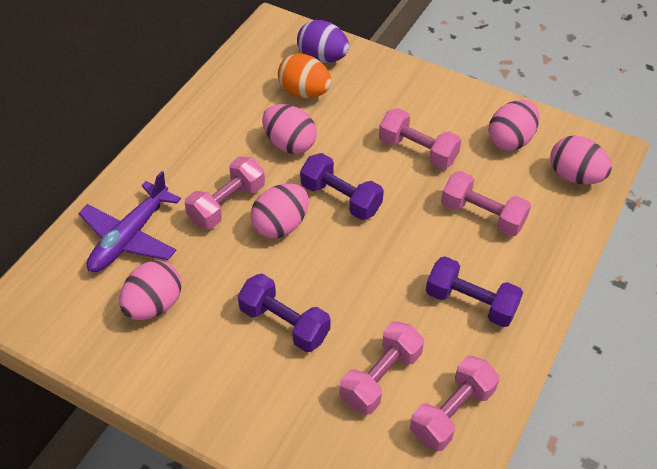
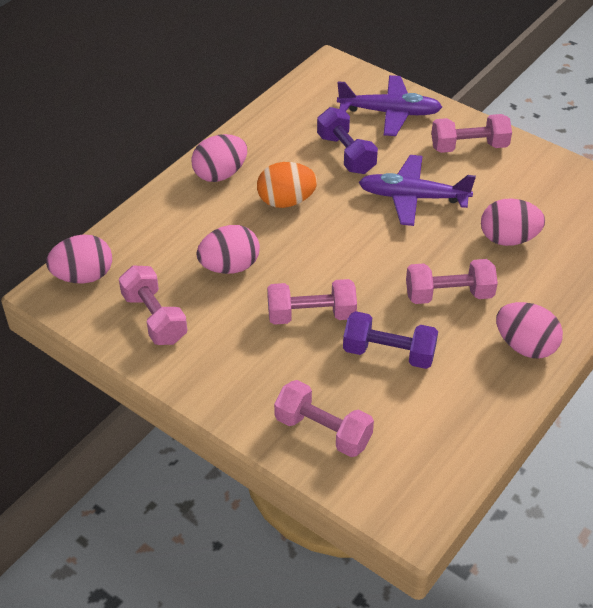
purple dumbbell: [238,274,331,352] [300,153,384,220] [426,256,523,327] = 3 -> [317,107,378,174] [343,311,438,369] = 2
purple egg: [297,20,349,63] = 1 -> none = 0
purple plane: [78,171,181,272] = 1 -> [337,75,442,136] [359,155,476,226] = 2

